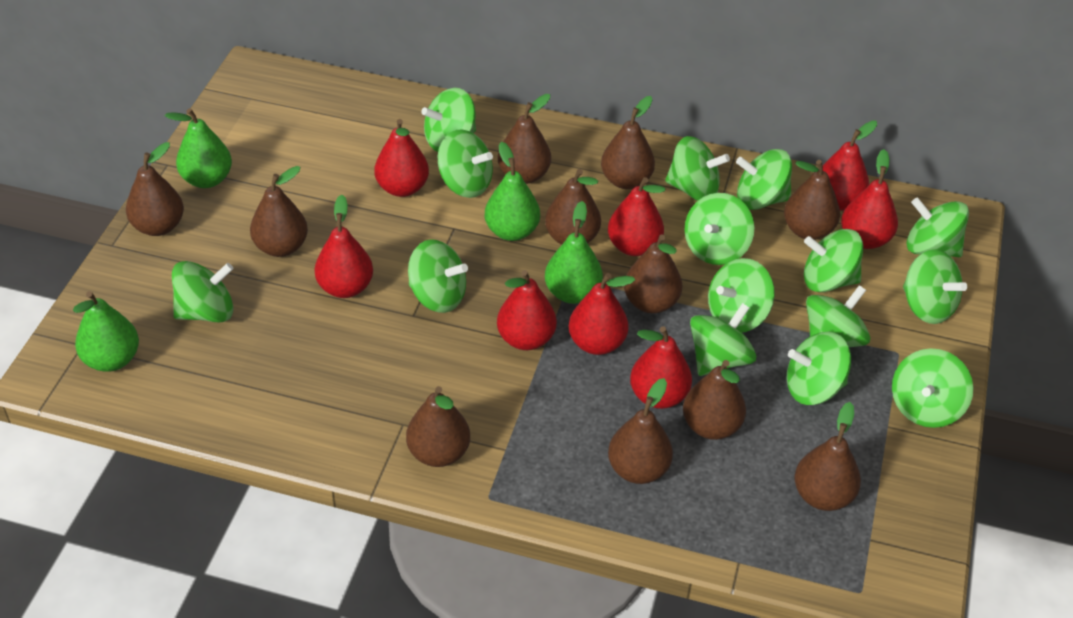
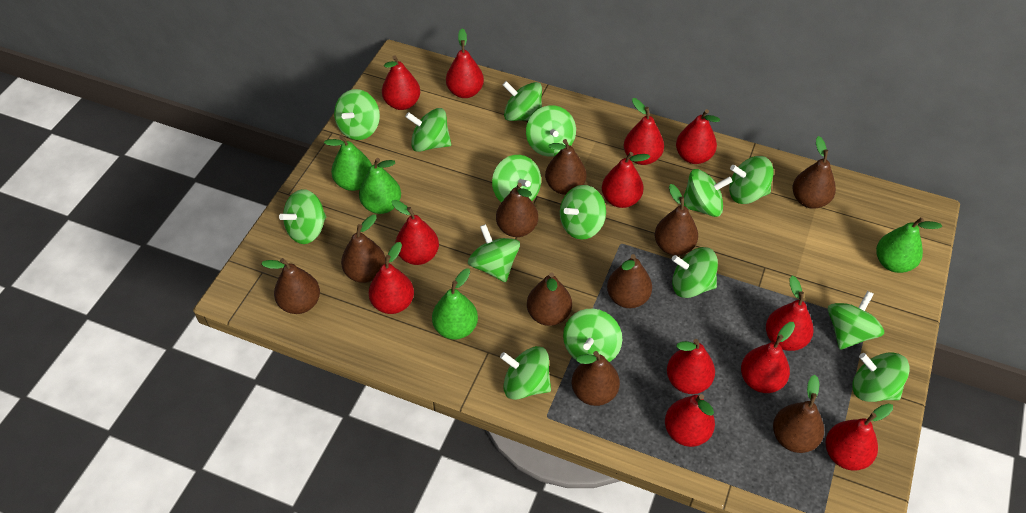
brown pear: [126,142,184,236] [250,166,308,257] [406,386,470,467] [498,94,551,184] [545,169,601,245] [601,96,655,189] [608,378,673,484] [624,235,682,314] [683,360,746,440] [784,160,840,240] [794,402,861,511] = 11 -> [261,258,320,314] [341,215,386,283] [496,183,538,237] [527,272,572,326] [545,139,587,195] [571,351,620,406] [607,254,652,308] [655,184,698,256] [773,375,824,453] [793,136,836,209] = 10
red pear: [315,195,373,298] [374,119,429,197] [497,270,557,350] [569,273,635,355] [608,177,665,256] [630,326,692,409] [823,120,877,211] [841,149,898,249] = 8 -> [369,242,414,314] [382,55,420,110] [392,200,439,265] [446,29,484,98] [602,152,650,208] [624,98,664,165] [665,394,715,447] [667,339,715,394] [676,109,720,164] [741,322,795,393] [766,276,814,351] [825,403,893,471] = 12

